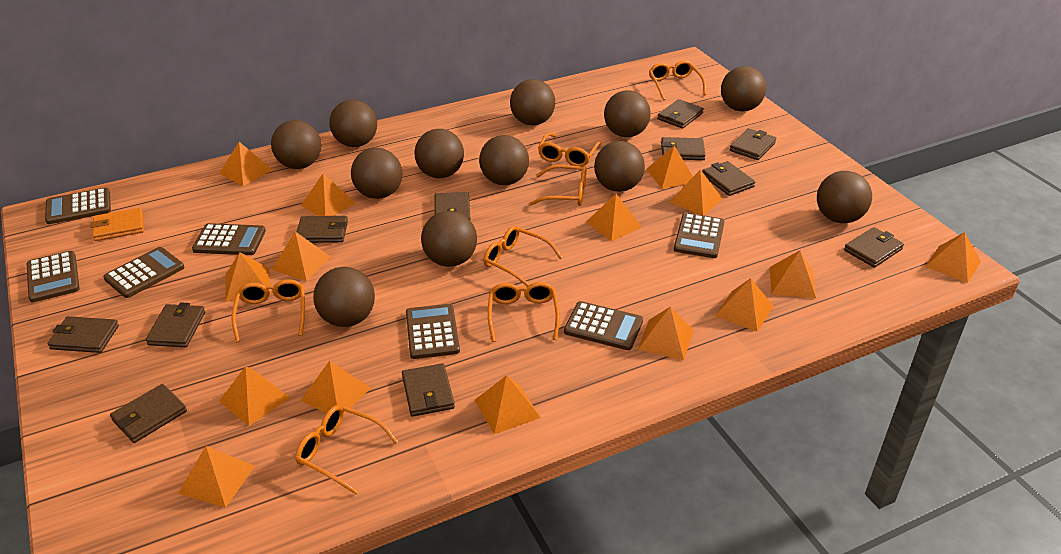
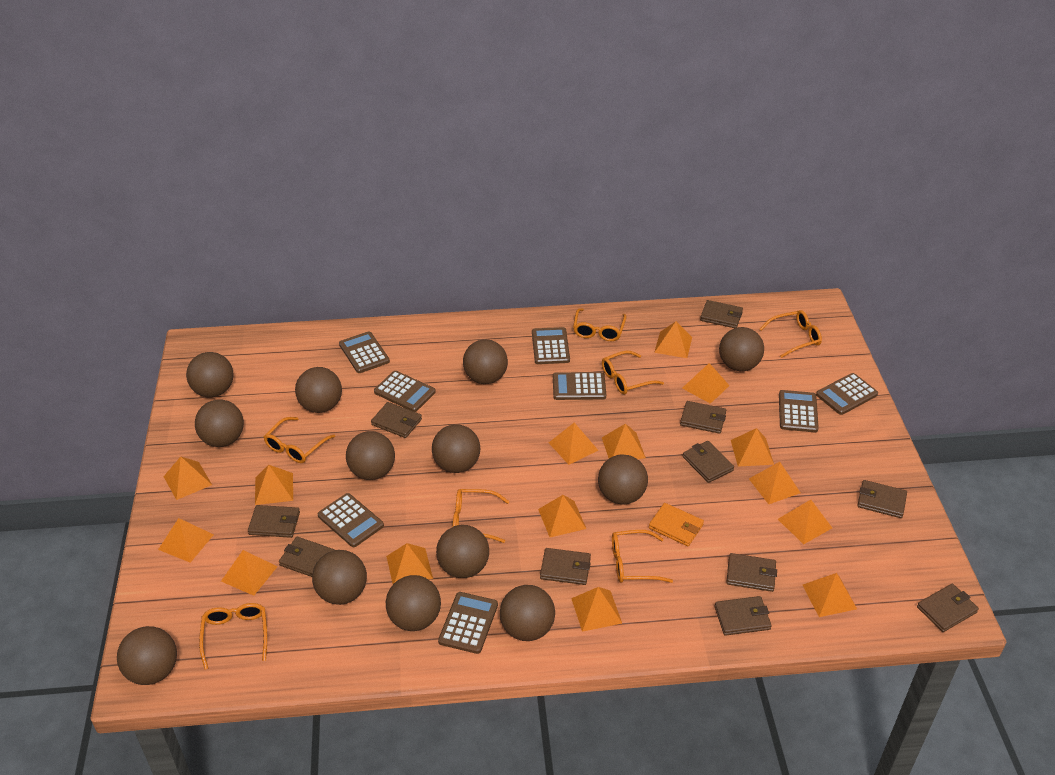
brown ball: [271,120,321,169] [313,267,375,327] [329,100,377,147] [351,148,402,199] [415,129,464,178] [421,211,477,267] [479,135,529,185] [510,79,555,125] [594,141,645,192] [604,90,651,137] [721,66,766,111] [817,171,872,223] = 12 -> [117,626,177,685] [186,352,234,397] [195,400,244,447] [295,367,342,413] [312,550,367,605] [346,431,395,480] [386,575,441,631] [432,424,480,473] [436,525,489,578] [463,339,508,384] [500,585,555,641] [598,454,648,504] [719,327,764,371] = 13
brown calculator: [27,251,80,302] [45,188,111,224] [103,247,184,298] [192,223,266,255] [406,304,460,359] [564,301,643,350] [674,213,725,258] = 7 -> [318,493,384,547] [339,331,390,373] [374,371,436,412] [438,592,498,654] [532,327,570,364] [553,372,606,400] [779,390,819,432] [816,373,878,415] = 8

